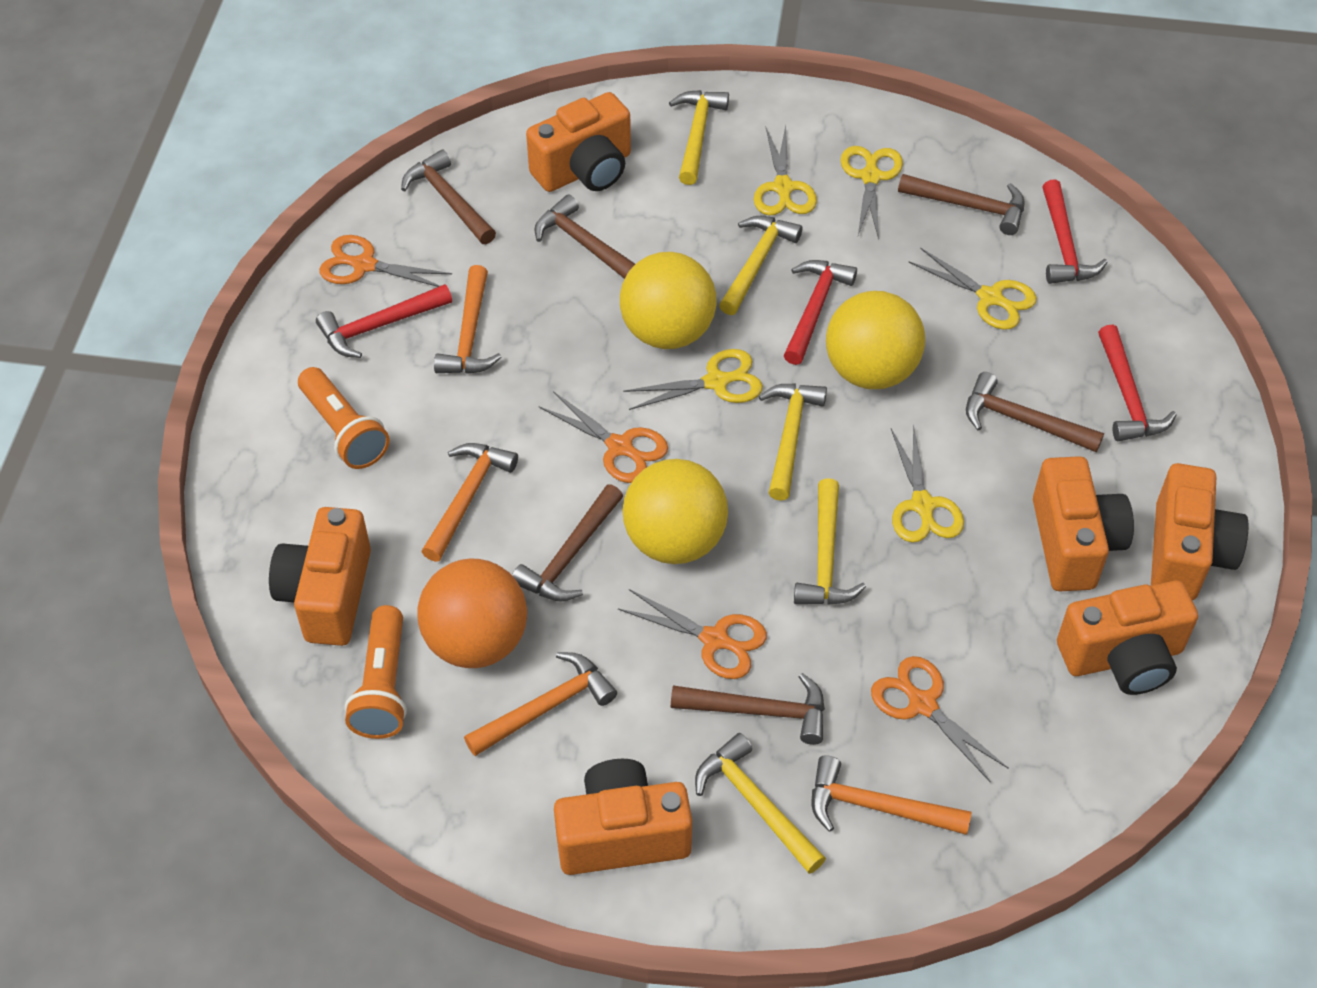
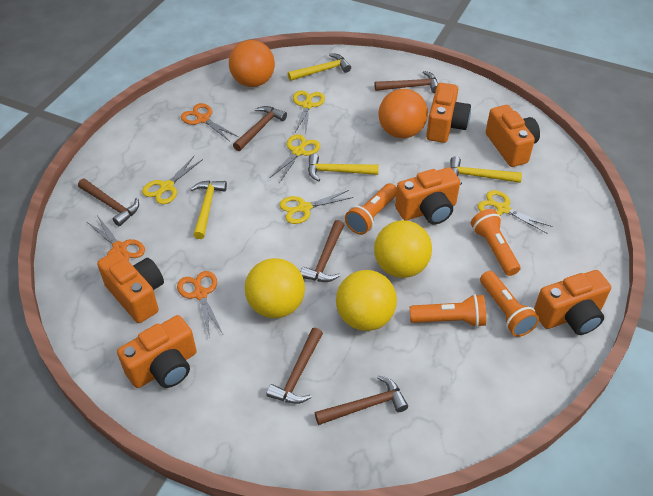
orange ball: [417,559,527,668] = 1 -> [229,40,275,87] [379,89,428,138] = 2
orange flashlight: [298,367,390,469] [345,605,407,739] = 2 -> [345,183,397,235] [410,294,486,327] [471,209,520,276] [480,271,539,337] = 4
orange hammer: [421,443,518,562] [434,265,502,374] [464,652,617,756] [812,755,972,835] = 4 -> none = 0
orange scissors: [319,235,452,287] [539,391,668,483] [618,589,767,679] [871,656,1008,783] = 4 -> [87,216,145,261] [177,271,223,338] [181,103,238,141] = 3
red hammer: [316,284,452,358] [784,260,857,365] [1042,180,1108,284] [1098,325,1177,441] = 4 -> none = 0
yellow hammer: [669,90,729,185] [695,733,826,874] [719,216,802,315] [759,383,827,501] [794,478,866,605] = 5 -> [190,180,227,239] [288,53,351,81] [308,154,379,182] [450,156,522,185] = 4

